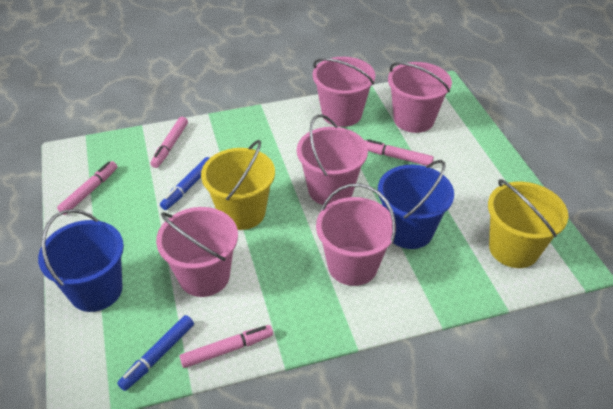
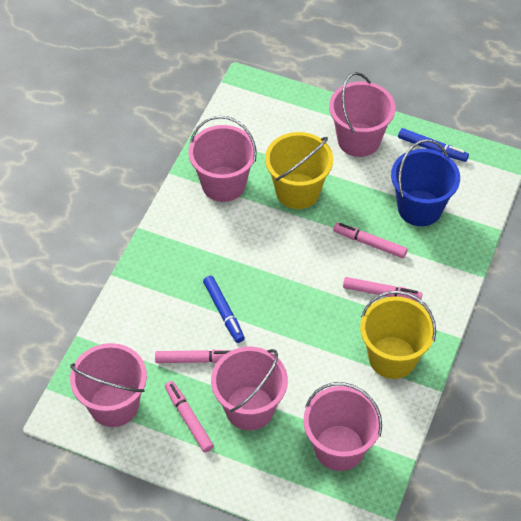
blue bucket: [38,209,124,312] [378,160,454,249] = 2 -> [391,139,460,226] = 1

